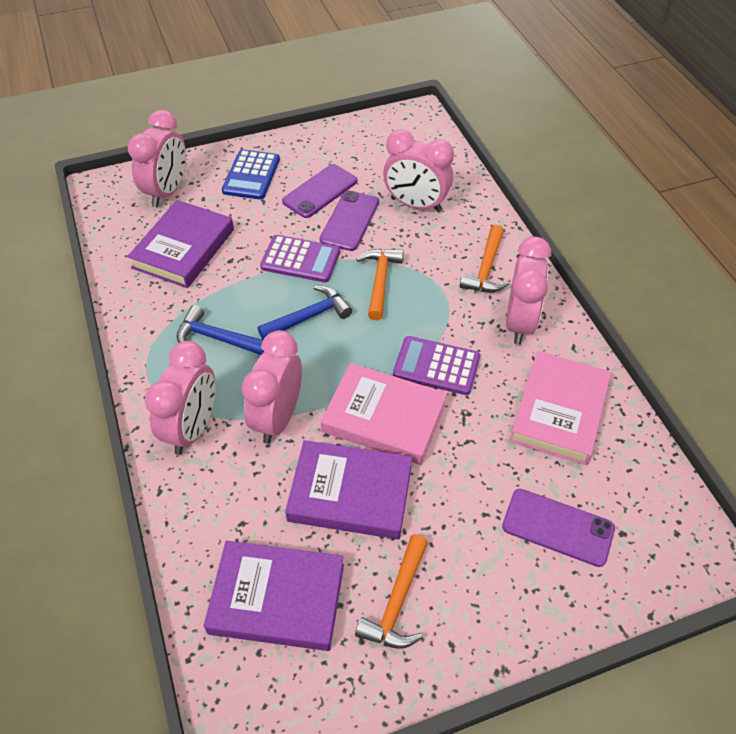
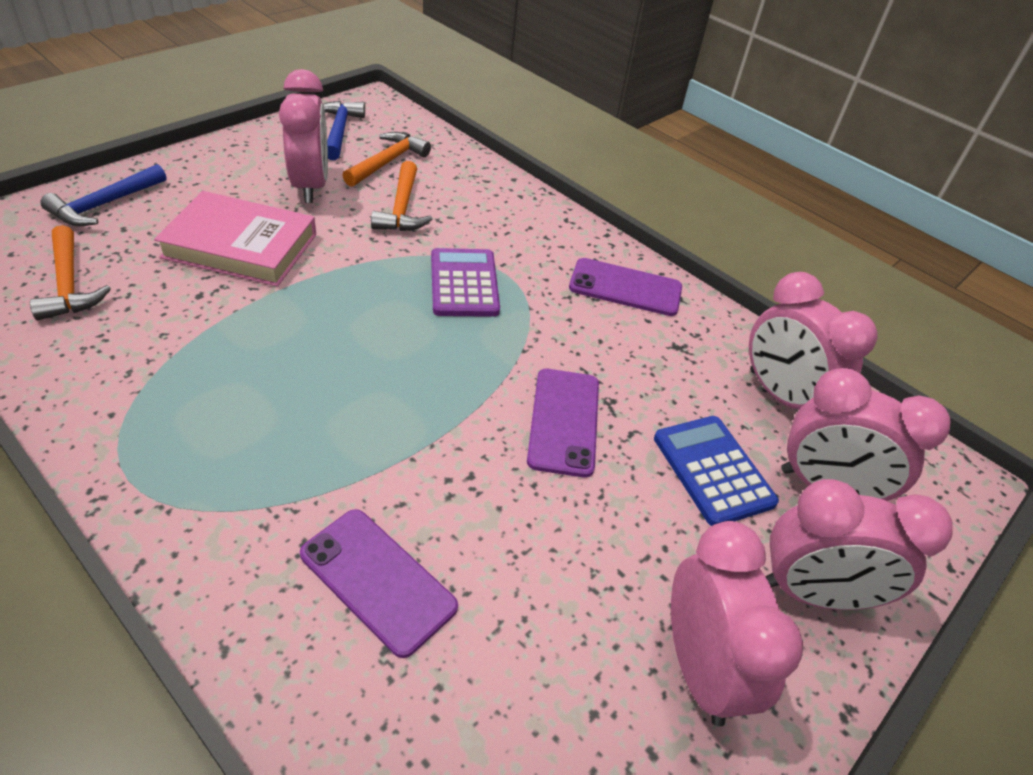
pink book: [321,363,447,465] [509,351,611,465] = 2 -> [154,191,316,287] = 1
purple book: [127,200,234,288] [204,541,344,651] [285,440,412,539] = 3 -> none = 0
purple calculator: [260,235,340,282] [393,336,480,395] = 2 -> [431,248,500,317] = 1

